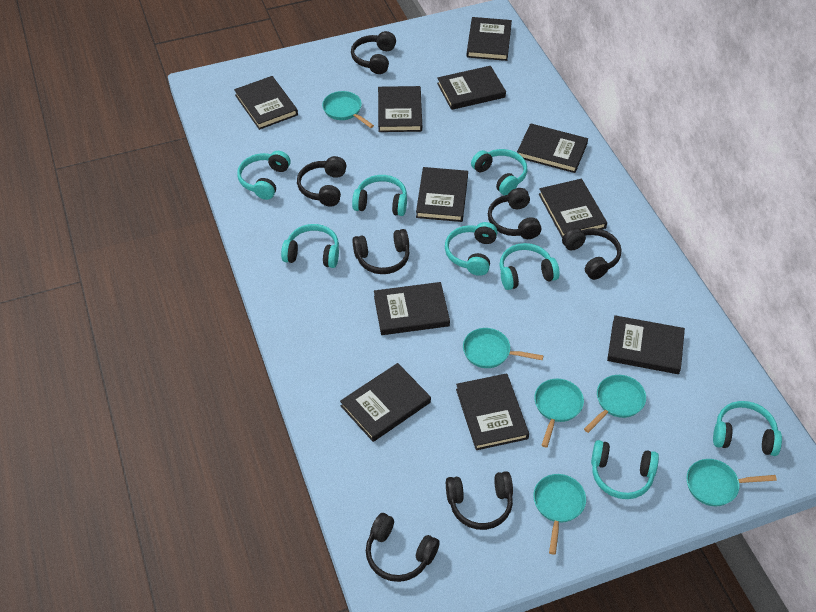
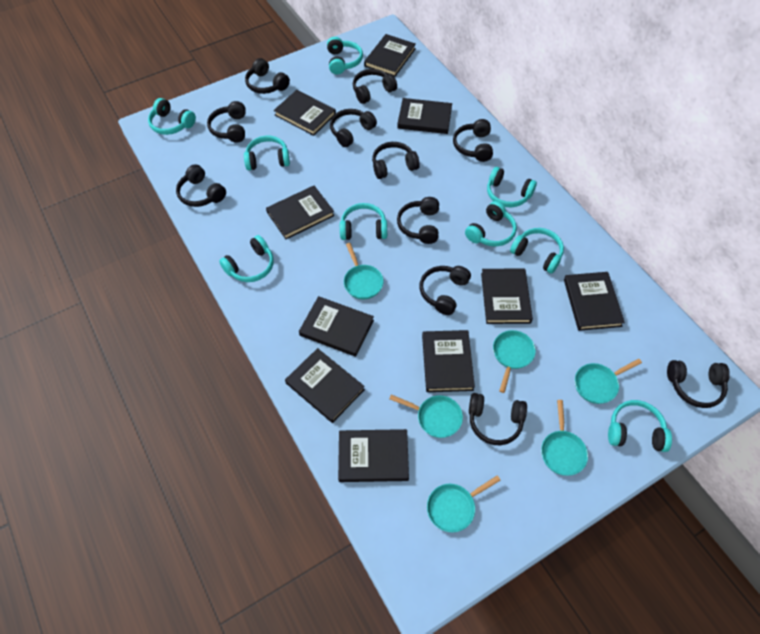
black book: [234,76,298,130] [340,363,431,442] [374,282,450,335] [378,86,422,132] [416,167,468,222] [437,66,506,110] [456,373,529,450] [467,17,512,61] [517,123,588,173] [539,179,607,238] [607,315,685,374] = 11 -> [266,186,334,239] [274,90,336,136] [285,348,365,423] [299,296,374,357] [338,429,409,482] [364,34,416,77] [397,98,452,134] [422,330,475,392] [481,268,533,324] [564,272,625,331] = 10
black headphones: [297,156,346,207] [351,31,396,74] [352,229,410,274] [366,513,440,582] [446,471,513,530] [488,188,541,239] [562,228,621,280] = 7 -> [176,164,226,207] [207,101,246,143] [245,58,290,94] [330,109,377,147] [353,69,397,104] [372,142,420,179] [397,197,439,244] [419,266,471,315] [453,119,493,162] [469,393,527,445] [667,360,730,408] = 11
turquoise headphones: [237,151,291,200] [281,224,339,268] [352,175,407,216] [445,222,498,276] [471,149,527,195] [500,243,560,290] [591,440,659,499] [713,401,782,456] = 8 -> [148,98,196,135] [219,235,274,282] [244,136,290,170] [327,37,363,74] [340,203,387,240] [465,201,517,246] [487,167,537,207] [510,228,564,274] [608,400,672,452] = 9

